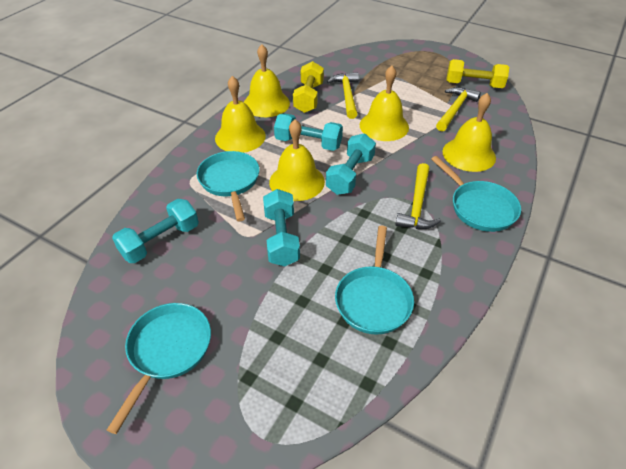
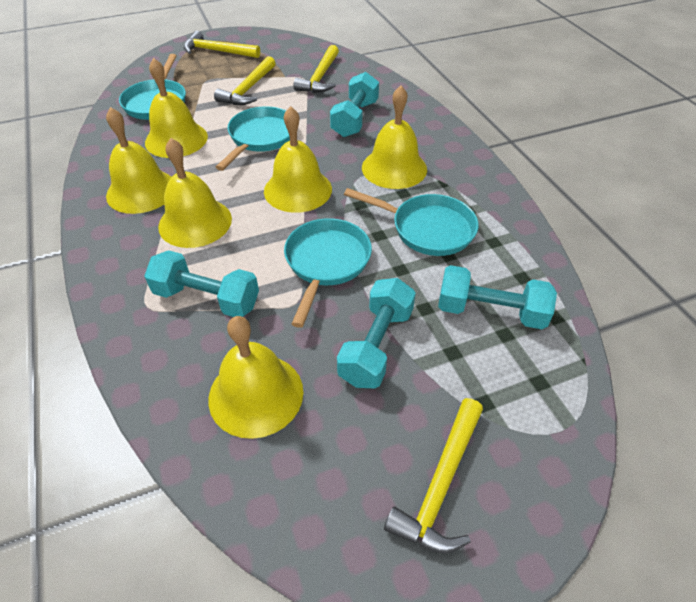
yellow bell: [215,76,266,153] [244,44,290,117] [269,119,325,201] [360,66,409,141] [442,93,496,172] = 5 -> [106,107,171,214] [145,58,208,158] [158,138,232,248] [208,316,303,439] [264,106,332,213] [362,86,427,189] = 6
yellow dumbbell: [293,61,324,113] [446,59,509,88] = 2 -> none = 0
yellow hammer: [327,72,359,119] [395,163,441,229] [436,87,481,131] = 3 -> [184,31,260,58] [214,56,275,105] [293,45,339,93] [384,398,483,554] = 4

